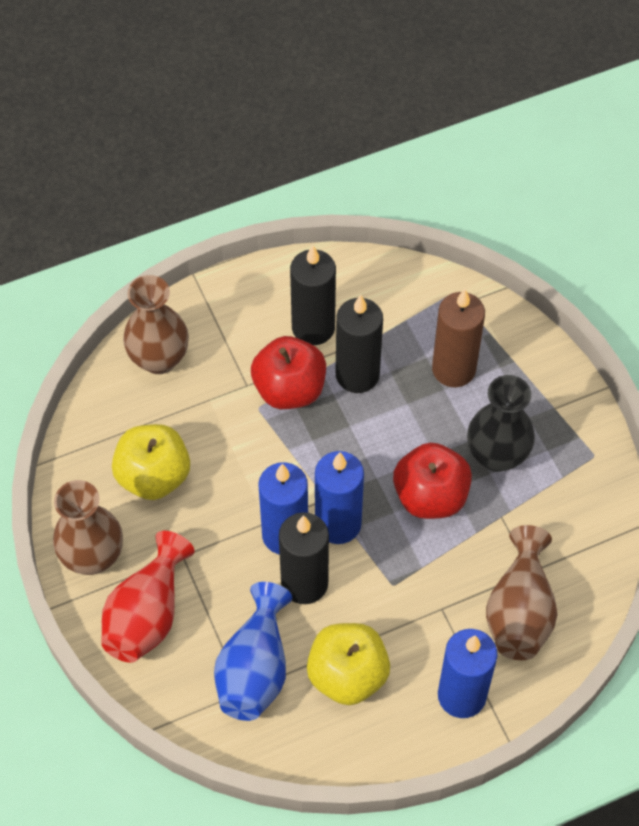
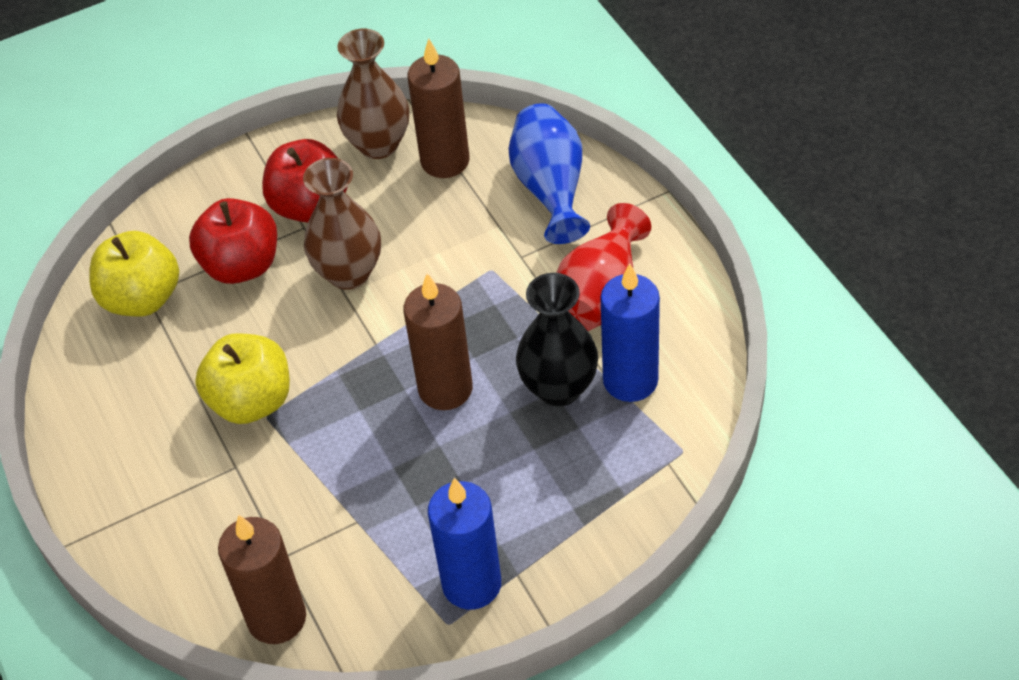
black candle: [279,512,329,604] [290,245,336,345] [336,295,383,393] = 3 -> none = 0
blue candle: [258,462,308,555] [315,451,364,544] [438,629,498,718] = 3 -> [428,478,501,610] [600,263,660,402] = 2
brown candle: [432,289,485,387] = 1 -> [218,515,306,644] [403,273,473,410] [408,38,470,178] = 3
brown vase: [53,480,123,575] [123,275,189,374] [486,525,558,660] = 3 -> [303,158,381,290] [337,29,409,159] = 2

